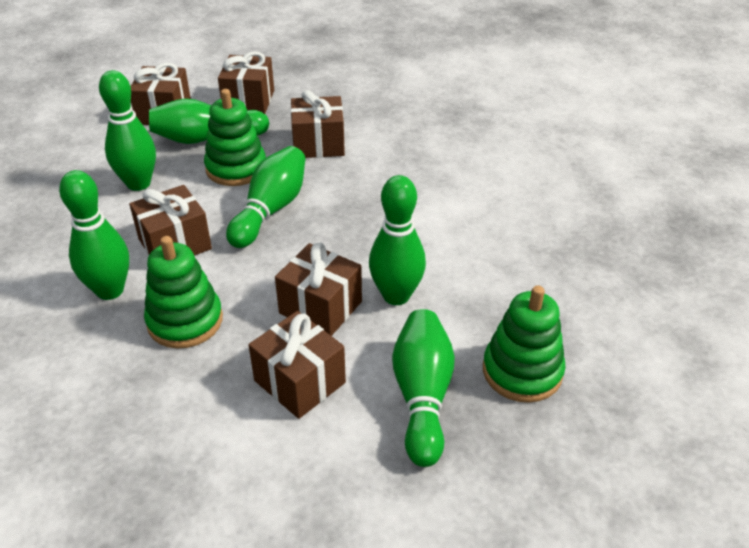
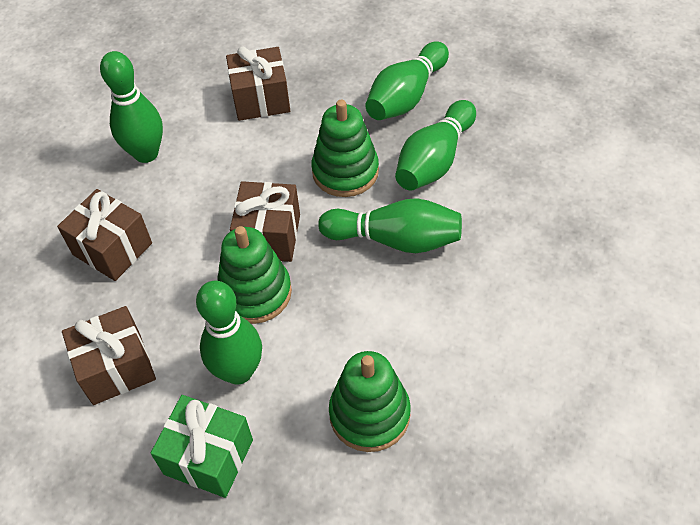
brown gift: [129,185,212,256] [131,63,191,125] [218,51,274,114] [249,311,346,419] [275,242,362,336] [291,90,345,158] = 6 -> [57,189,152,281] [62,306,156,405] [226,47,290,121] [230,181,300,262] = 4
green bowling pin: [59,170,129,300] [99,70,156,191] [149,98,270,144] [226,146,306,248] [369,175,426,305] [392,309,455,467] = 6 -> [100,51,163,163] [196,281,262,385] [318,198,462,253] [365,42,449,120] [395,100,476,191] = 5
green gift: none = 0 -> [151,395,253,498] = 1

